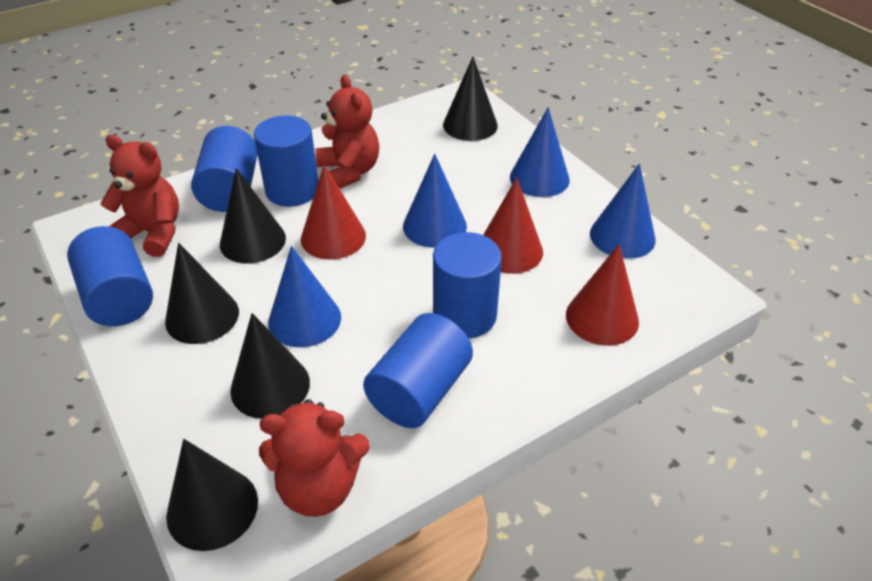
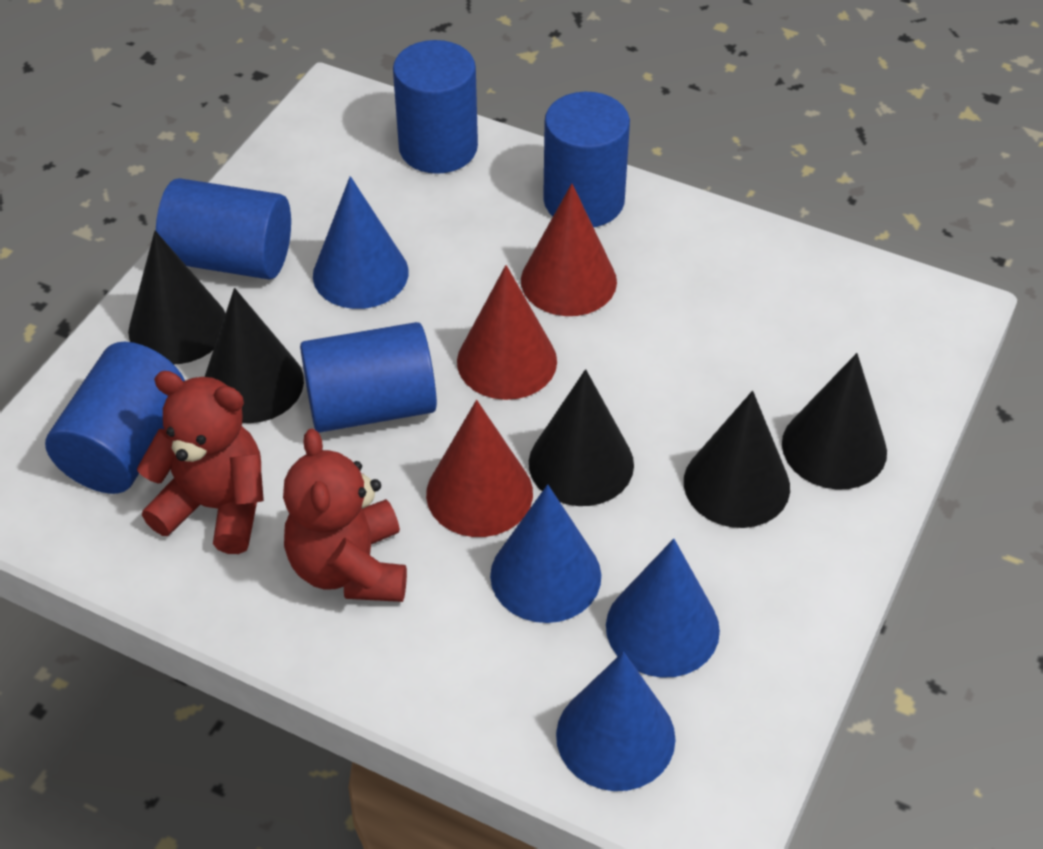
red teddy bear: [100,135,179,257] [259,399,370,517] [315,75,379,189] = 3 -> [137,371,264,554] [283,428,407,602] = 2

